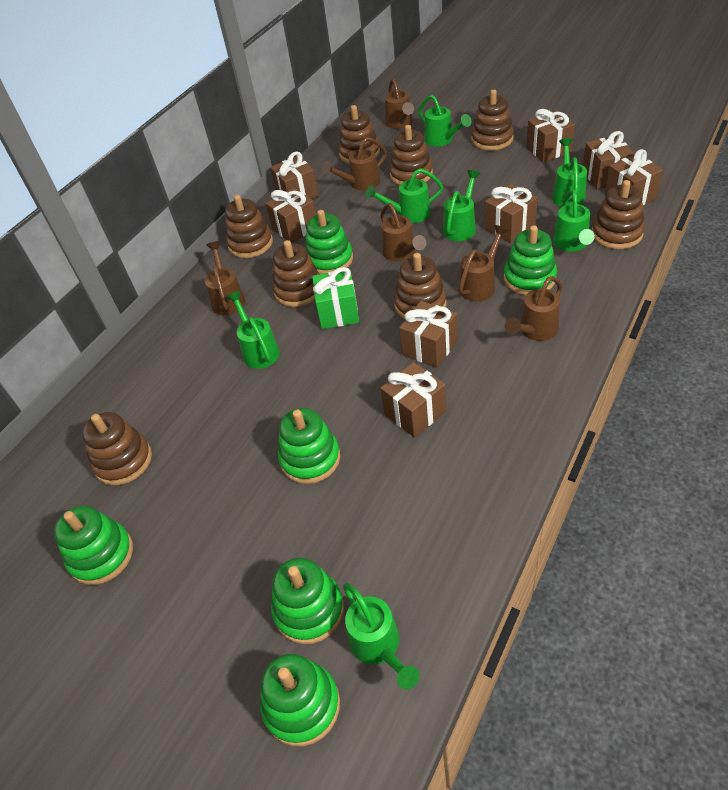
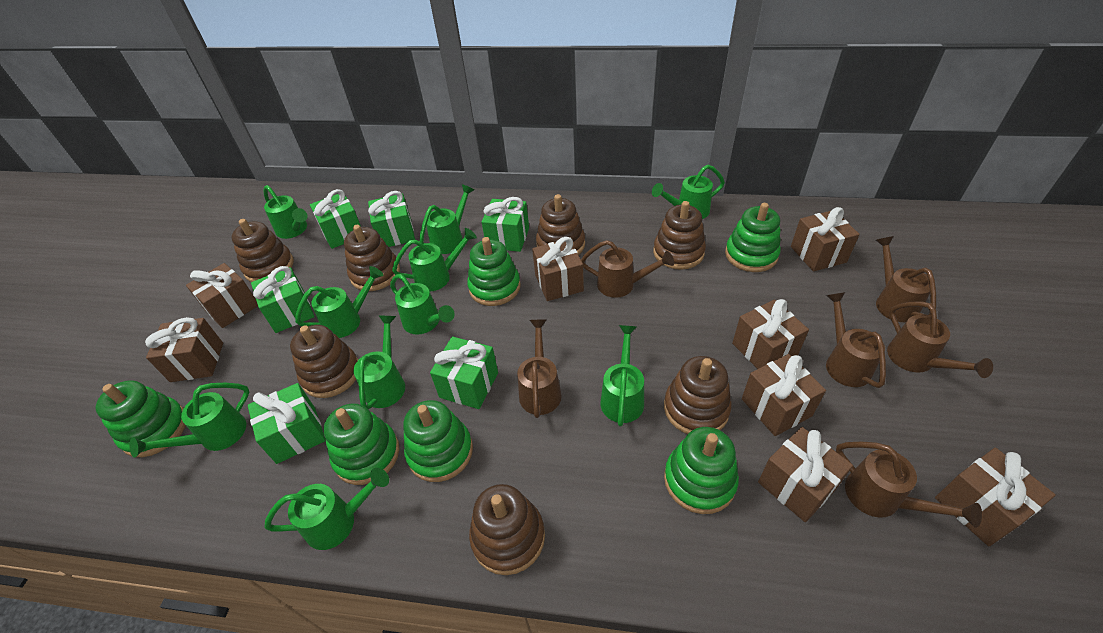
brown stacking toy: [82,412,152,485] [225,195,273,258] [272,240,319,307] [338,105,380,164] [389,125,433,185] [394,253,447,319] [471,89,514,151] [592,180,645,249] = 8 -> [231,219,294,282] [290,325,358,398] [344,225,400,291] [469,484,545,575] [536,194,585,255] [653,201,706,270] [664,356,732,434] = 7
green gift: [312,267,359,329] = 1 -> [248,383,326,464] [251,266,315,333] [310,189,361,249] [368,191,415,247] [430,337,498,409] [482,197,529,252] = 6
green watering can: [226,291,280,369] [343,583,420,690] [365,168,443,223] [418,95,472,147] [443,170,481,241] [552,138,587,207] [553,190,595,251] = 7 -> [129,383,250,458] [264,185,307,239] [265,468,389,550] [295,266,384,338] [354,316,405,409] [390,274,455,335] [392,228,477,291] [419,184,474,254] [601,325,644,426] [652,165,725,219] = 10

